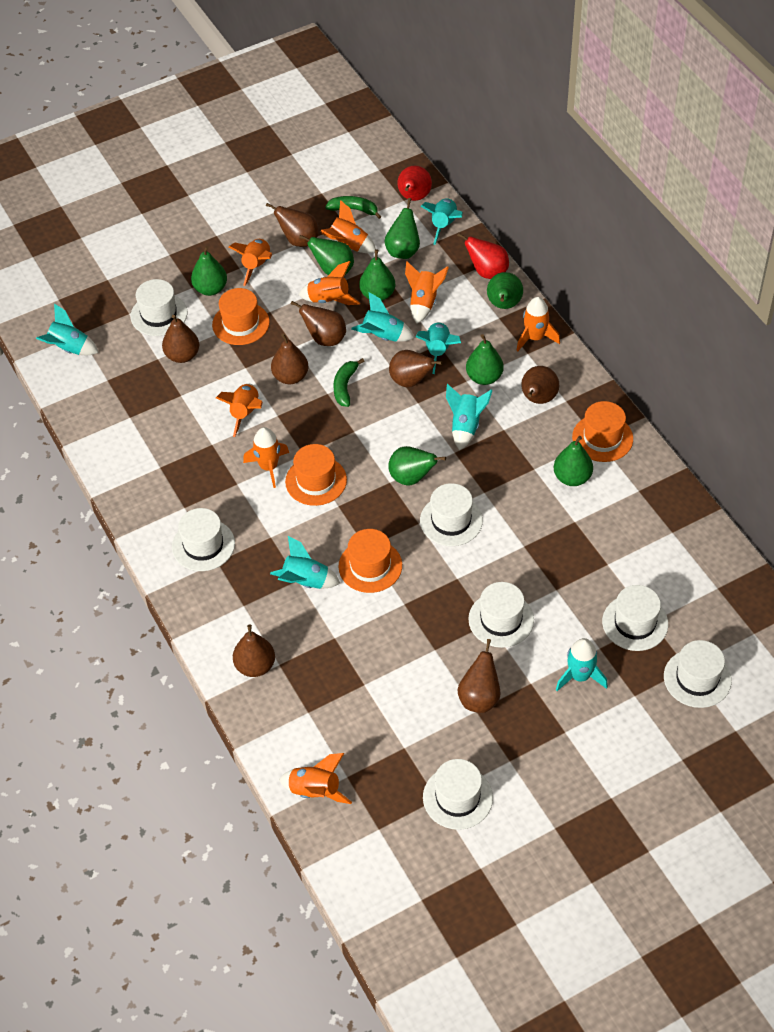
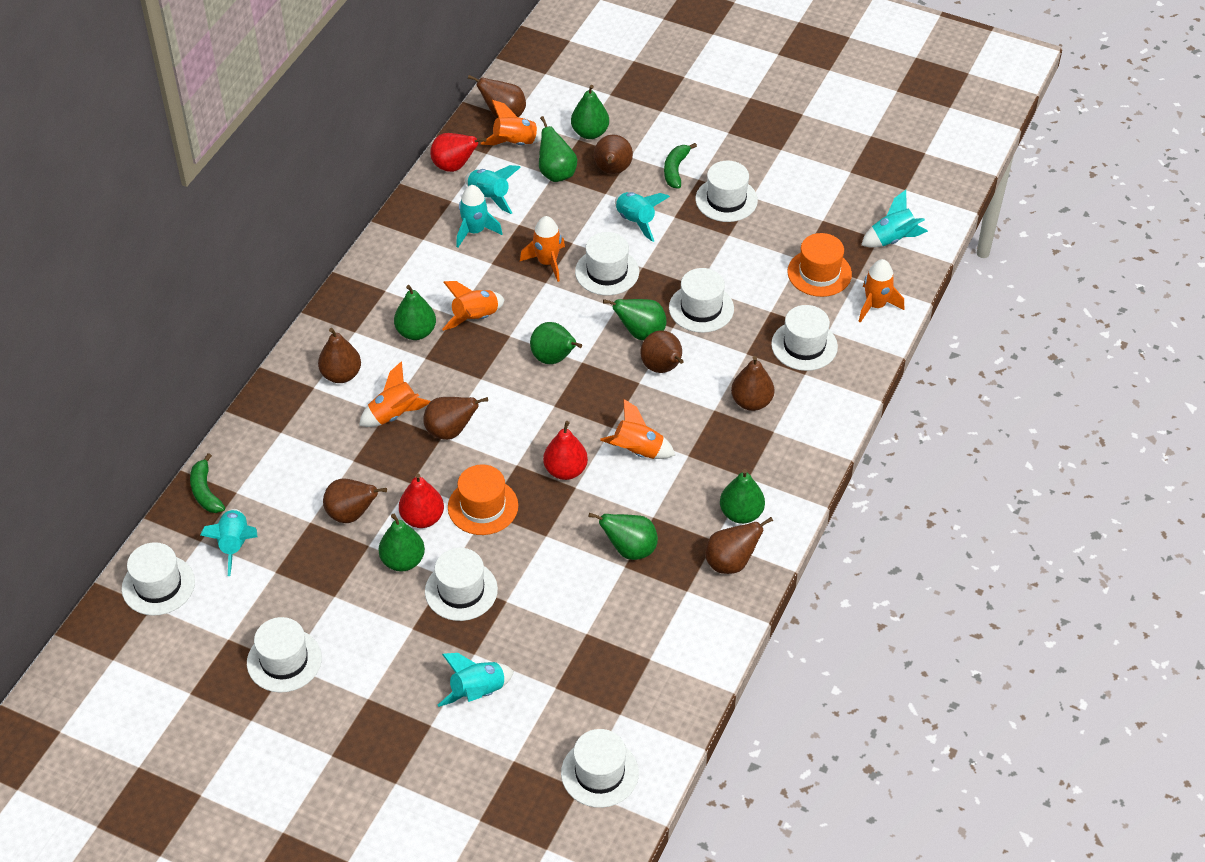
orange hat: [212,288,270,345] [285,444,347,506] [338,529,402,593] [572,401,633,462] = 4 -> [448,464,518,535] [787,233,852,297] = 2
orange rocket: [216,384,263,437] [229,239,272,286] [243,427,289,488] [279,753,352,804] [299,261,360,305] [321,200,376,253] [405,261,449,323] [516,297,560,351] = 8 -> [359,362,431,427] [442,281,505,331] [481,100,543,145] [520,216,565,282] [600,399,675,459] [858,259,904,323] = 6
red pear: [397,166,432,201] [457,233,509,279] = 2 -> [399,474,444,528] [430,133,486,172] [543,421,588,480] = 3
turquoise rocket: [36,304,99,355] [270,536,340,589] [351,292,415,342] [416,322,461,374] [420,198,463,245] [446,384,492,451] [556,638,608,691] = 7 -> [200,509,257,576] [438,653,514,707] [456,185,503,247] [465,165,521,214] [615,192,670,242] [861,190,928,248] = 6
white hat: [130,279,187,336] [172,508,235,571] [420,483,483,546] [423,759,493,830] [468,582,534,648] [602,585,668,651] [664,640,732,708] = 7 -> [122,542,195,616] [247,617,322,693] [425,548,498,621] [561,729,639,808] [575,232,639,295] [669,268,734,333] [695,161,758,222] [771,305,838,371] = 8

